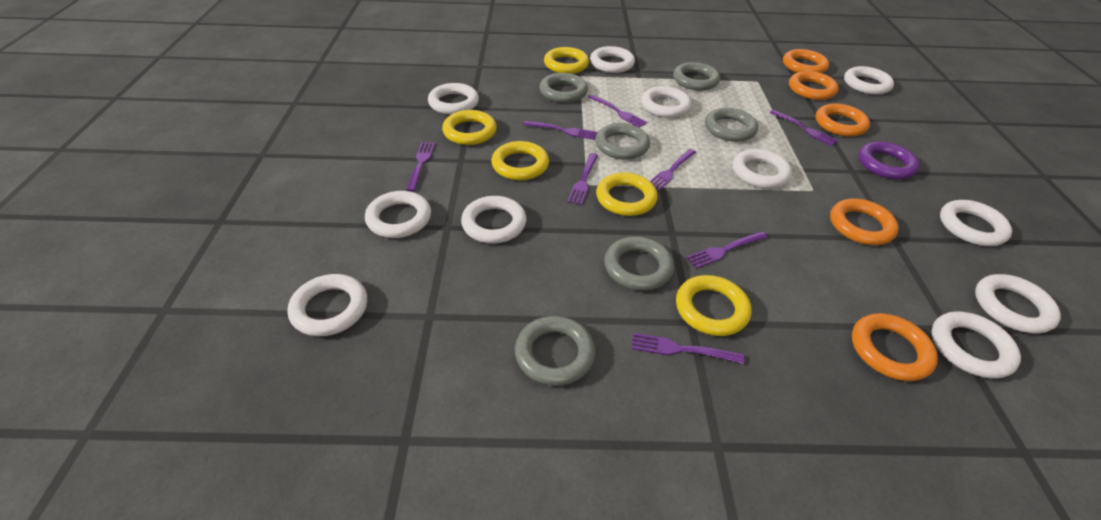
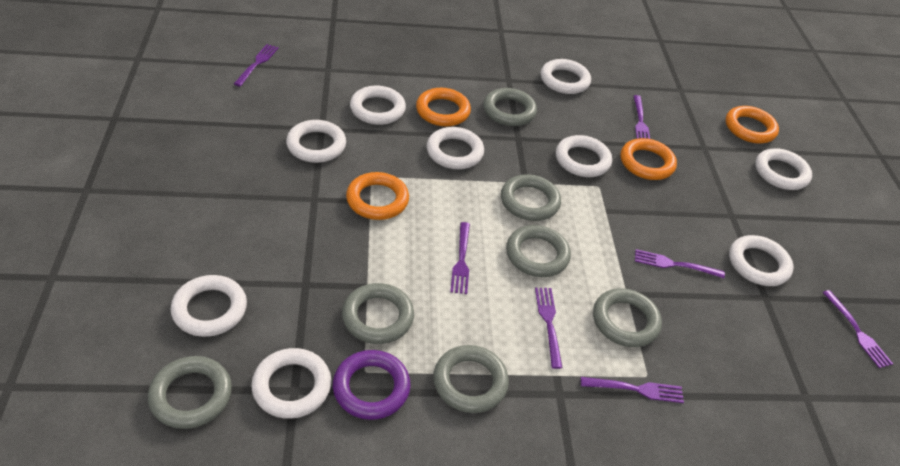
grey ring: [515,316,595,386] [539,73,588,103] [595,123,650,160] [604,236,674,291] [673,62,720,91] [705,108,758,142] = 6 -> [148,356,232,429] [342,283,414,344] [433,345,509,413] [483,88,537,126] [501,174,561,221] [506,225,571,277] [593,288,662,347] = 7
orange ring: [783,49,829,73] [789,71,839,100] [815,103,870,137] [830,199,899,245] [852,313,938,381] = 5 -> [346,172,409,220] [416,88,471,126] [621,138,677,180] [726,106,779,143] = 4
purple fork: [406,142,435,192] [523,121,597,140] [567,153,598,205] [588,94,647,128] [632,333,744,364] [650,149,696,191] [686,231,768,269] [770,110,838,146] = 8 -> [234,44,279,87] [450,222,470,294] [535,288,563,369] [581,377,684,403] [633,95,650,139] [635,249,725,278] [823,290,893,368] = 7
white ring: [287,274,367,336] [365,191,431,238] [428,83,479,115] [461,196,526,243] [590,46,635,73] [641,86,691,118] [733,149,792,188] [844,66,894,95] [932,311,1021,379] [940,200,1012,246] [975,274,1061,334] = 11 -> [171,275,247,337] [251,348,331,419] [286,120,346,163] [350,86,406,125] [427,127,484,169] [541,59,591,94] [556,135,612,177] [729,235,793,286] [755,148,812,190] = 9
yellow ring: [442,110,497,145] [491,141,549,180] [544,47,589,74] [596,172,658,216] [676,275,751,336] = 5 -> none = 0

